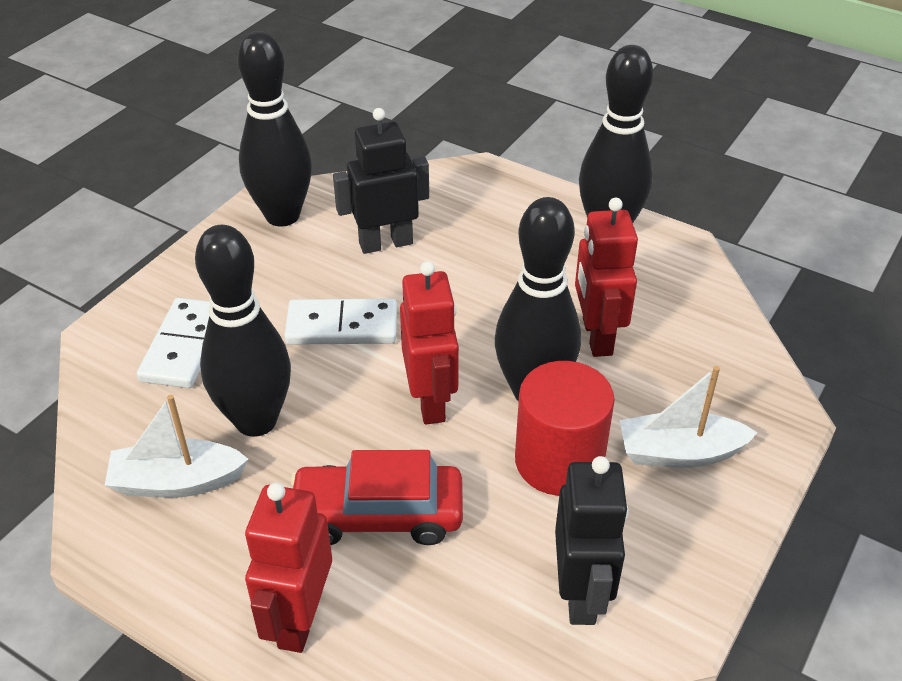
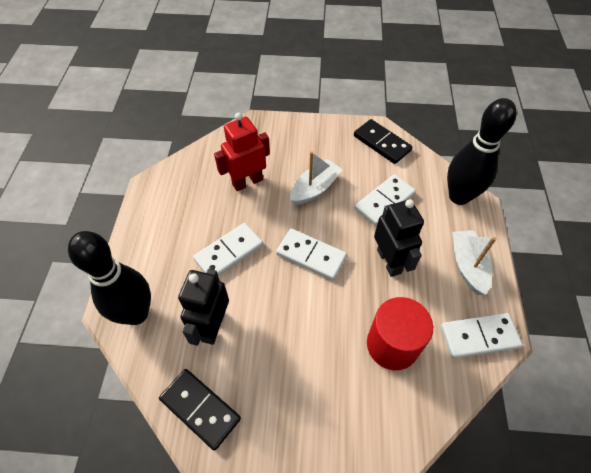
black bowling pin: [195,225,291,437] [238,31,312,226] [495,197,581,402] [579,45,653,223] = 4 -> [68,231,151,325] [447,98,516,205] = 2
black domino: none = 0 -> [159,369,241,451] [354,119,412,164] = 2
red car: [291,450,463,545] = 1 -> none = 0
red robot: [245,483,332,653] [400,261,459,424] [575,197,638,357] = 3 -> [214,113,270,191] = 1
white domino: [137,298,210,388] [284,298,397,345] = 2 -> [193,223,263,276] [276,229,347,280] [355,174,416,226] [441,313,523,359] = 4

